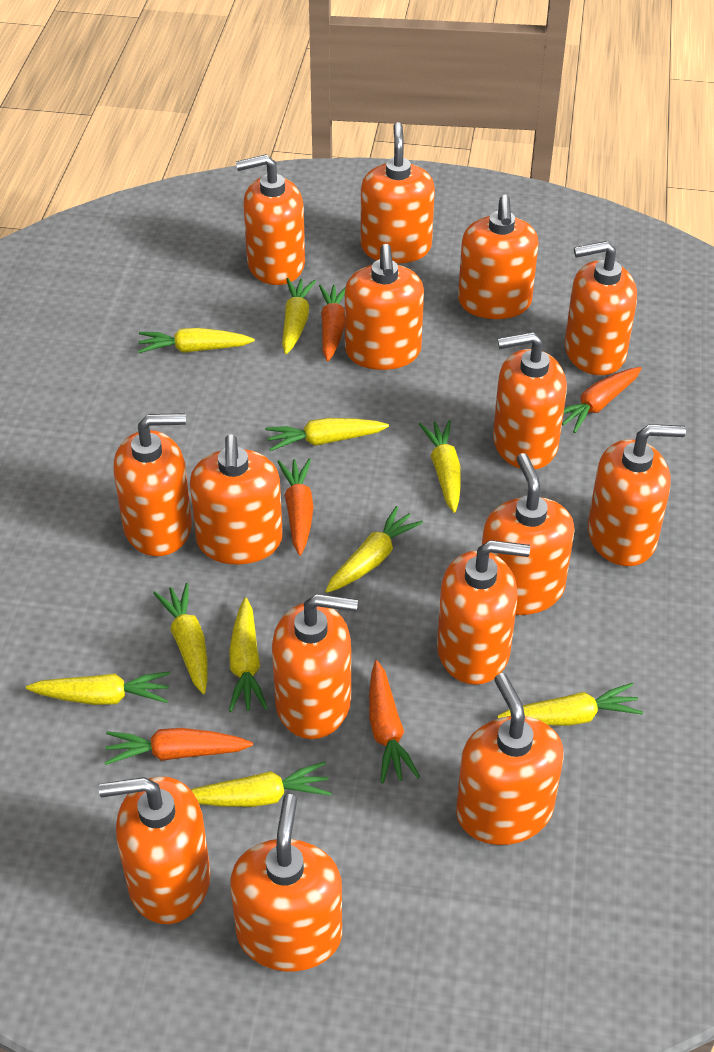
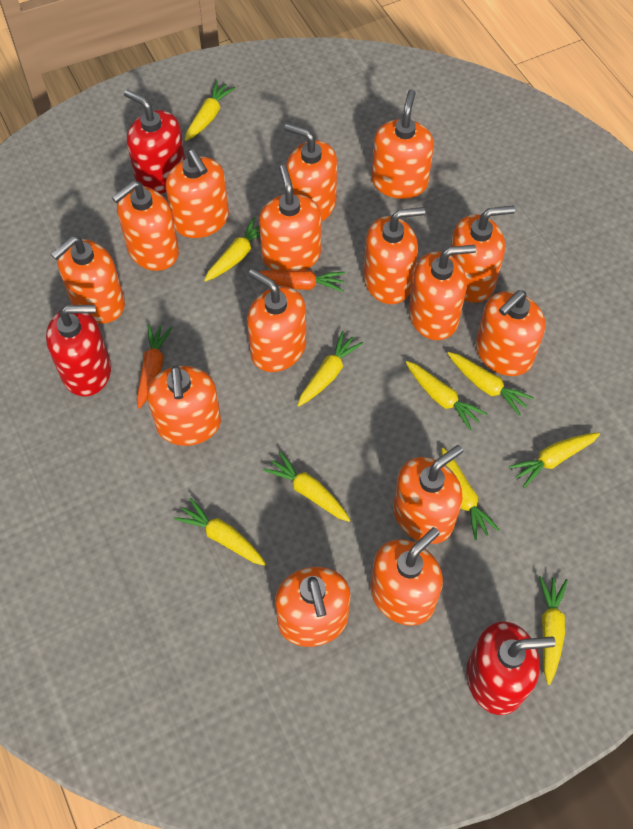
orange carrot: [104,728,253,765] [277,458,313,556] [319,285,346,361] [369,660,420,784] [562,367,642,433] = 5 -> [137,324,172,409] [259,270,345,292] = 2
red soap dispenser: none = 0 -> [46,305,111,396] [124,89,185,194] [466,622,556,715] = 3

